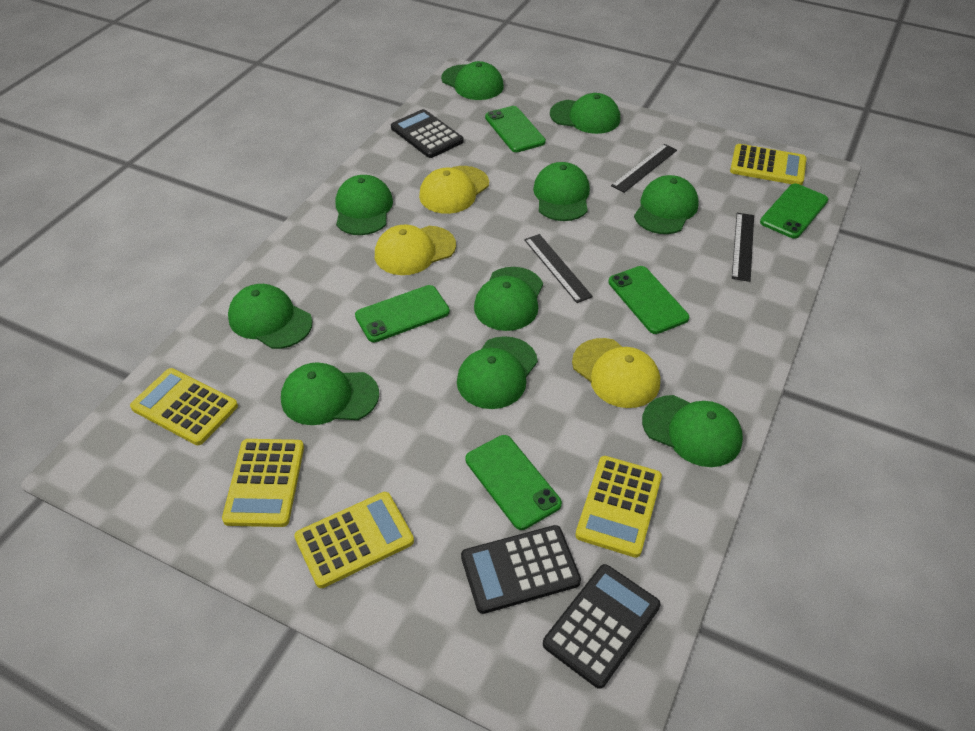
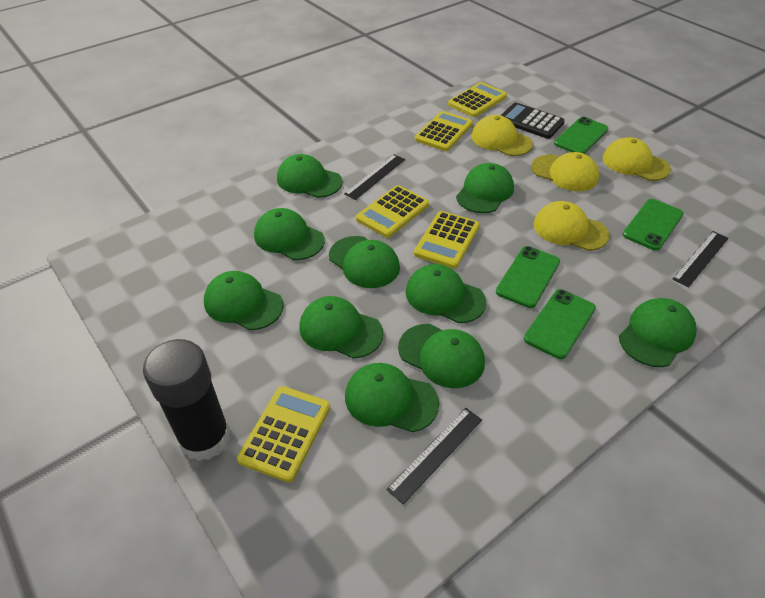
black calculator: [391,109,464,158] [461,525,581,614] [543,564,661,689] = 3 -> [501,103,565,139] = 1
black glue stick: none = 0 -> [143,339,230,461] = 1
green phone: [355,285,450,342] [465,435,562,530] [485,106,546,152] [608,266,689,334] [760,184,828,239] = 5 -> [496,246,560,308] [524,289,596,359] [554,117,608,154] [622,199,684,251] = 4
yellow cap: [375,224,456,275] [419,166,489,214] [572,338,660,408] = 3 -> [471,115,533,156] [531,152,599,191] [534,201,610,251] [603,137,671,181] = 4

